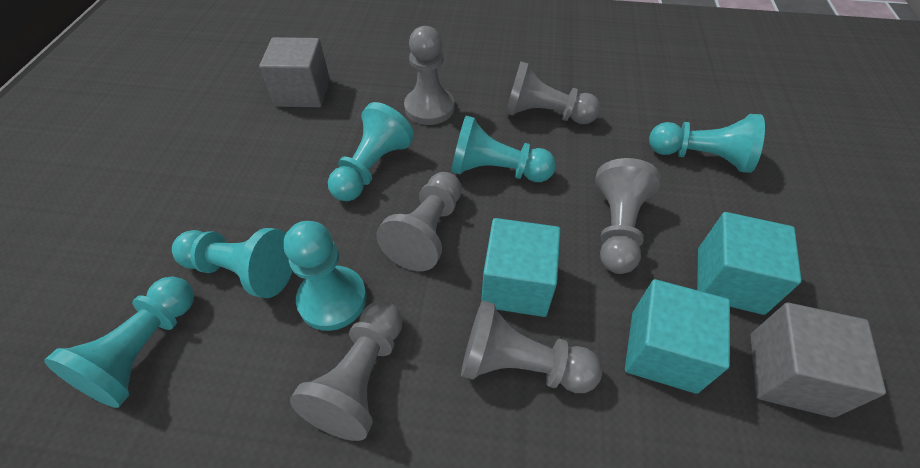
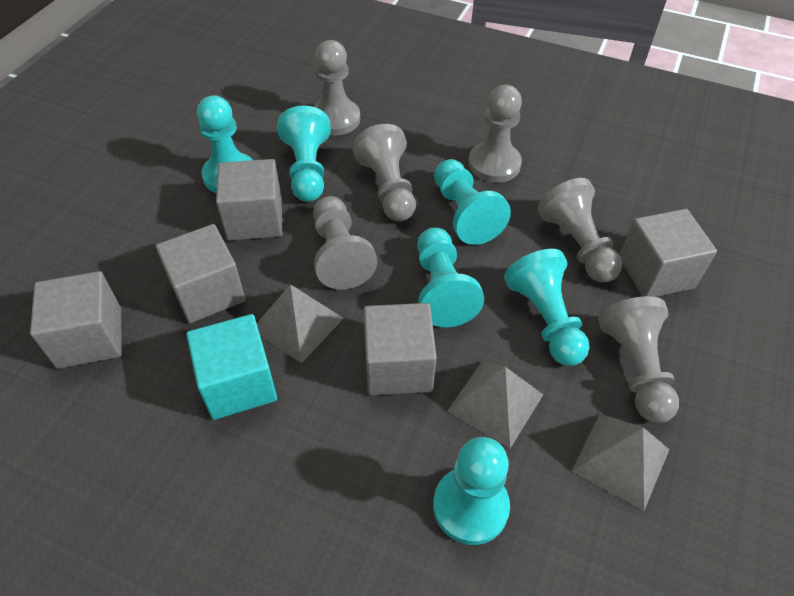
grey cube: [259,37,330,107] [750,302,886,418] = 2 -> [30,271,122,369] [156,224,246,323] [216,159,282,241] [364,303,437,395] [619,209,717,297] = 5
grey pyramid: none = 0 -> [257,284,344,363] [447,361,543,449] [572,414,670,511] = 3
turquoise cube: [481,218,561,317] [625,279,730,394] [697,212,802,315] = 3 -> [186,314,277,420] = 1

